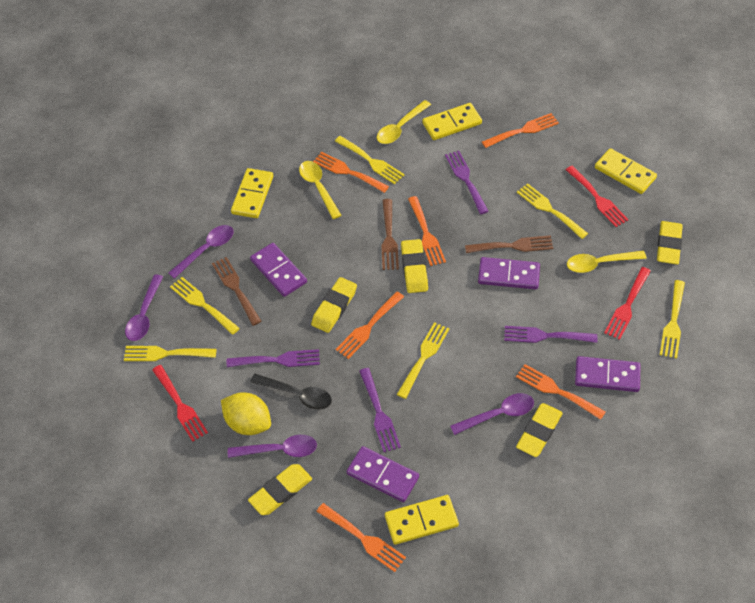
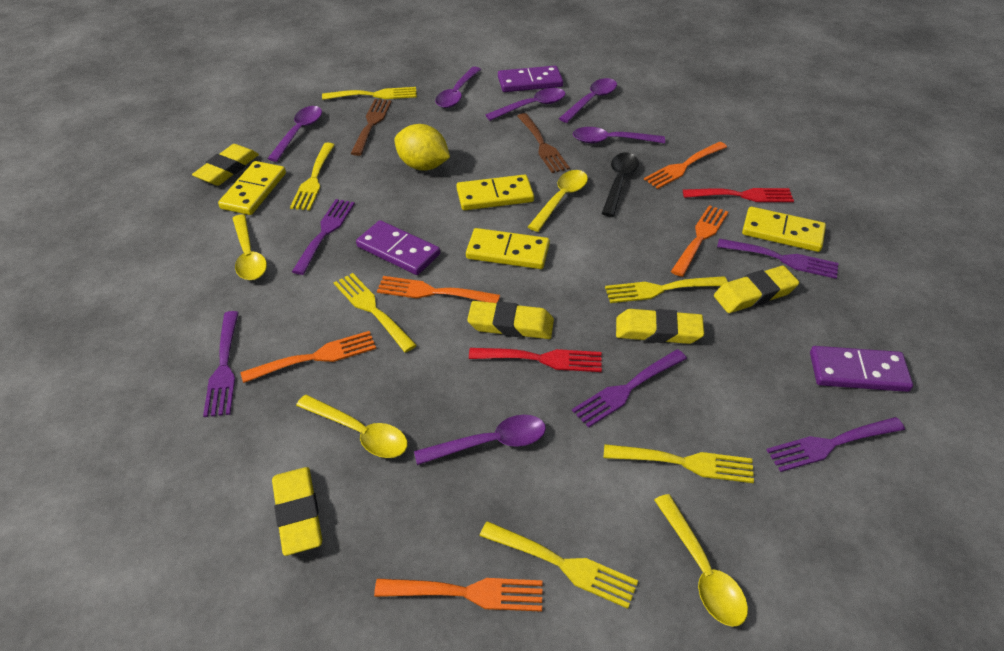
brown fork: [212,257,261,326] [381,199,399,270] [465,235,553,253] = 3 -> [351,99,392,156] [517,113,570,173] = 2
orange fork: [313,152,389,193] [316,503,406,572] [335,291,404,359] [408,196,446,266] [482,113,559,148] [516,364,606,420] = 6 -> [241,331,376,383] [374,578,543,612] [377,276,500,303] [644,142,727,189] [671,205,728,277] = 5
purple domino: [250,243,307,297] [347,446,419,502] [478,257,540,290] [575,356,640,392] = 4 -> [356,220,440,275] [498,66,563,92] [810,346,913,392] = 3
purple fork: [227,349,320,367] [359,368,401,452] [445,151,489,214] [504,326,597,343] = 4 -> [203,311,239,417] [292,199,355,275] [572,349,687,428] [717,239,838,279] [767,417,905,472] = 5
purple spoon: [125,275,163,341] [168,225,234,279] [228,435,317,458] [450,393,534,435] = 4 -> [267,106,322,162] [414,415,546,465] [435,67,481,108] [485,88,565,121] [559,78,617,123] [573,127,665,144] = 6
red fork: [152,365,208,442] [566,166,629,227] [604,267,651,340] = 3 -> [469,348,602,372] [683,188,794,202] = 2
yellow spoon: [299,161,342,219] [377,100,431,144] [567,251,646,273] = 3 -> [232,214,267,280] [296,395,407,458] [528,170,588,232] [654,494,748,627] = 4

